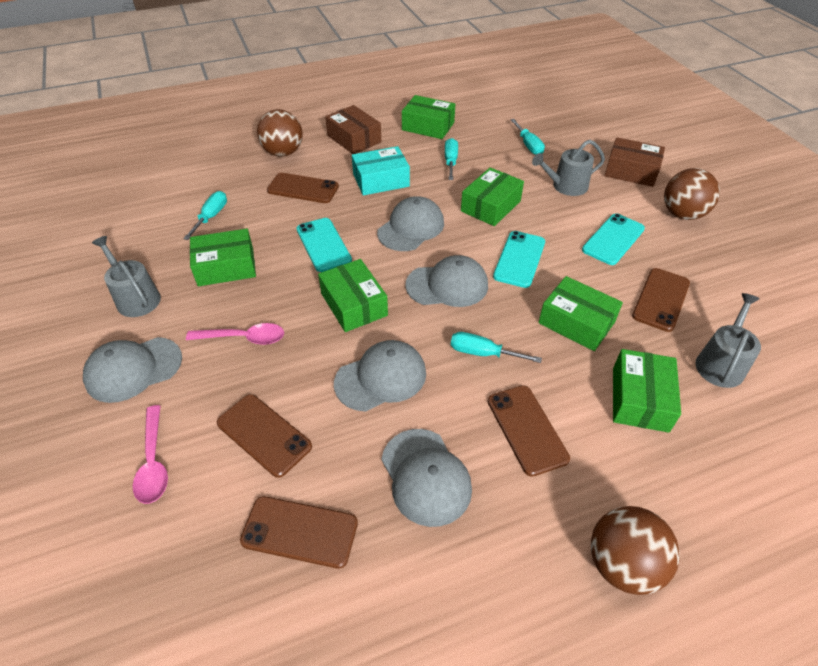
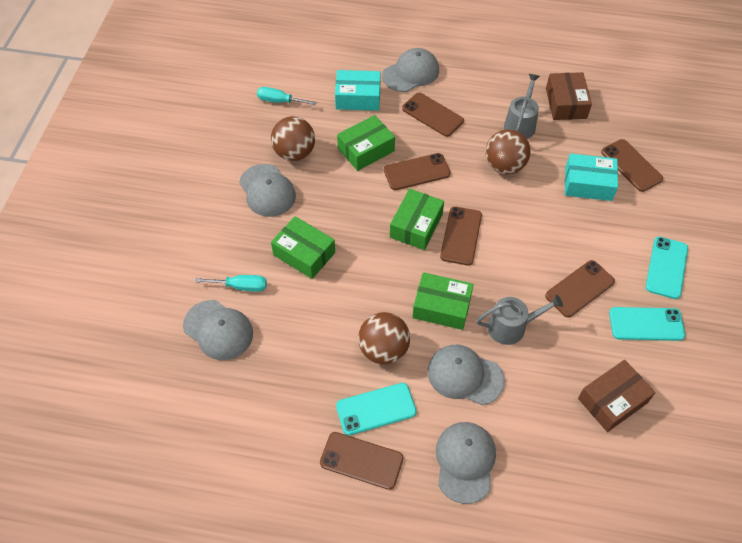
brown phone: [217,394,312,478] [240,496,358,569] [267,173,339,203] [488,385,570,477] [632,268,690,332] = 5 -> [320,432,403,490] [384,153,451,190] [402,93,464,137] [440,206,482,265] [545,260,615,317] [601,139,663,192] = 6
green box: [190,229,256,286] [318,259,388,332] [402,95,455,139] [461,167,524,226] [538,276,623,351] [613,349,681,433] = 6 -> [271,216,335,279] [337,115,395,171] [390,189,444,250] [412,272,474,330] = 4
grey watering can: [92,236,161,317] [532,140,605,196] [695,293,761,388] = 3 -> [476,294,563,345] [504,74,540,139] = 2
pink spoon: [133,405,168,504] [186,323,284,345] = 2 -> none = 0
turquoise box: [352,146,410,196] = 1 -> [335,70,381,111] [565,153,618,201] = 2
turquoise screwdriver: [183,191,227,240] [445,138,458,180] [451,332,542,363] [510,119,545,155] = 4 -> [195,275,267,292] [257,87,317,105] = 2

